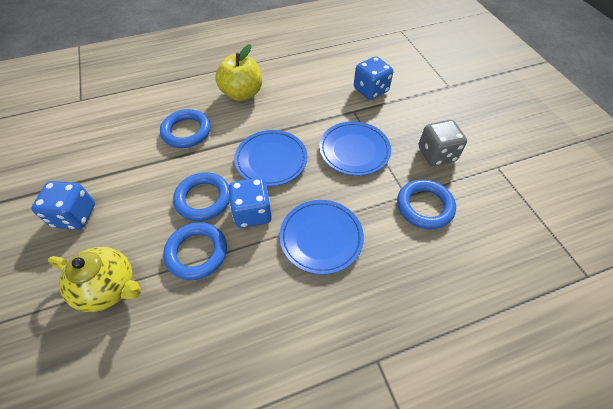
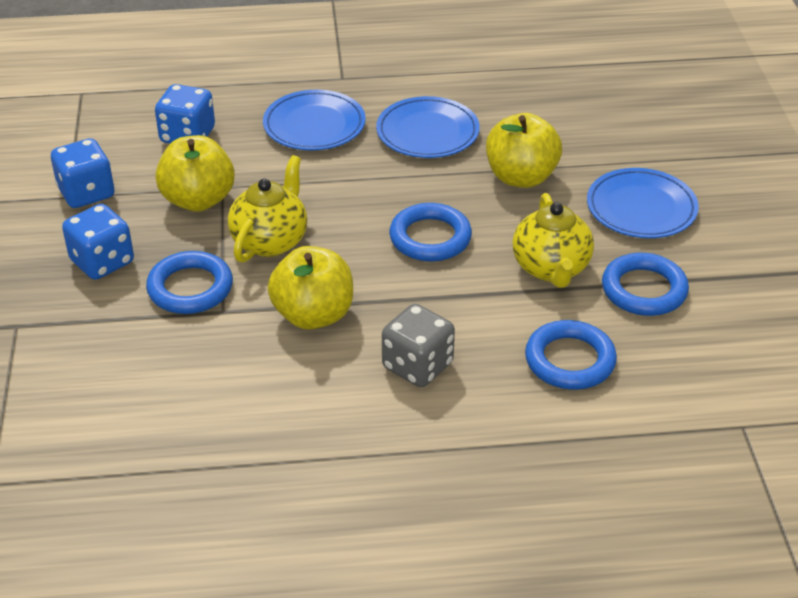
yellow apple: [215,44,262,101] = 1 -> [155,135,235,212] [268,246,353,330] [486,113,562,188] = 3
yellow teapot: [48,247,141,312] = 1 -> [228,155,307,263] [513,193,594,288] = 2

